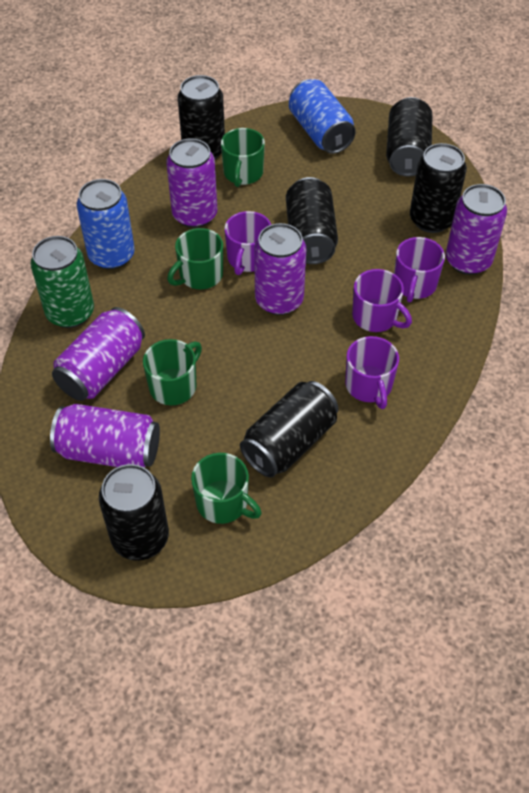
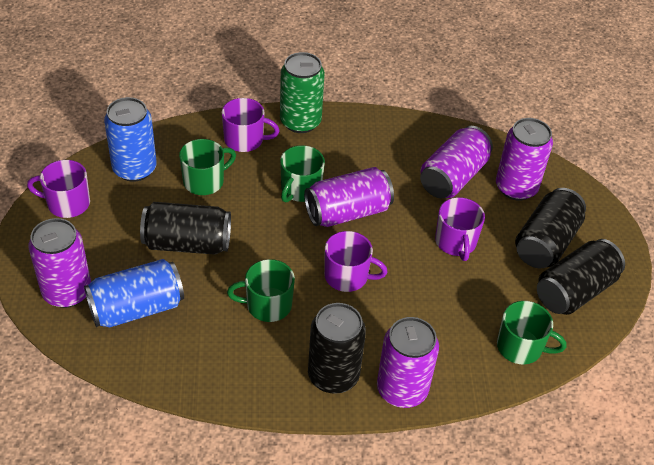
black can: [99,464,169,561] [178,75,225,159] [240,381,338,478] [286,177,338,264] [386,97,433,177] [410,143,467,233] = 6 -> [140,202,231,255] [308,303,366,394] [515,188,586,268] [537,239,625,315] = 4

